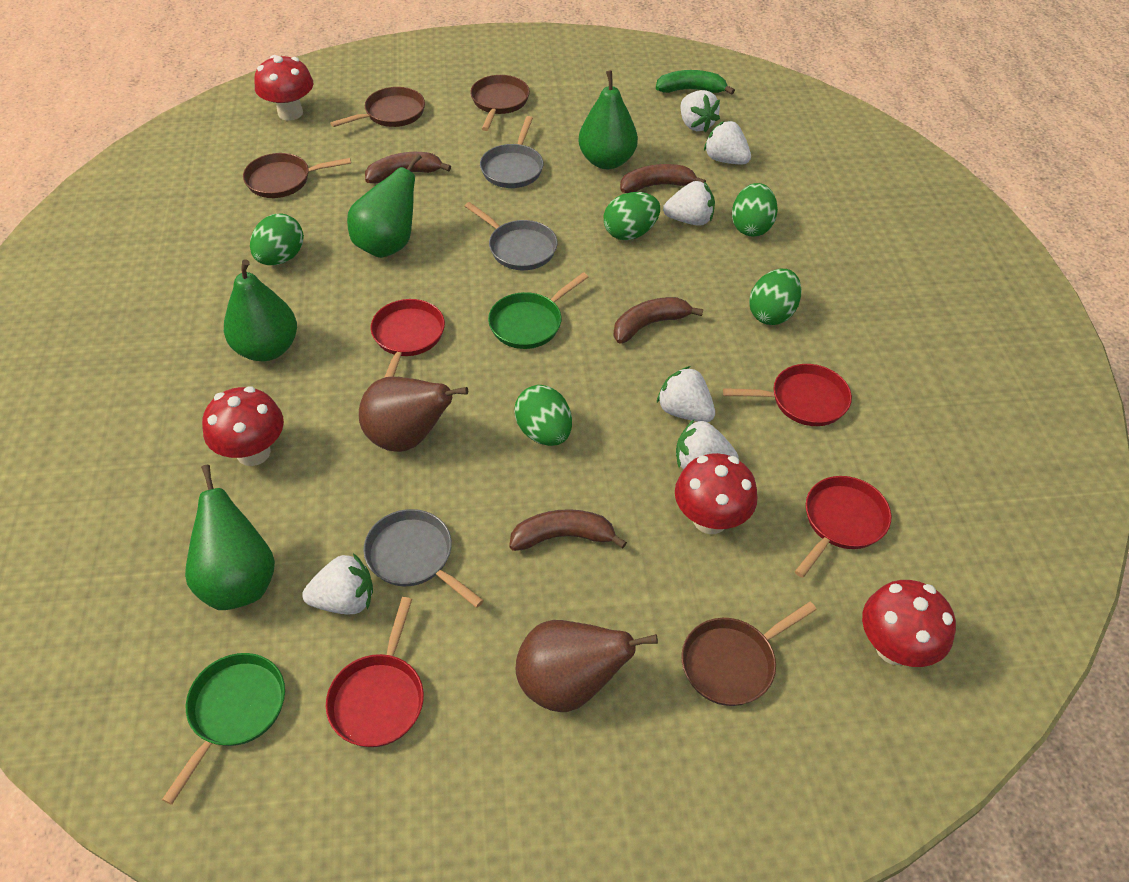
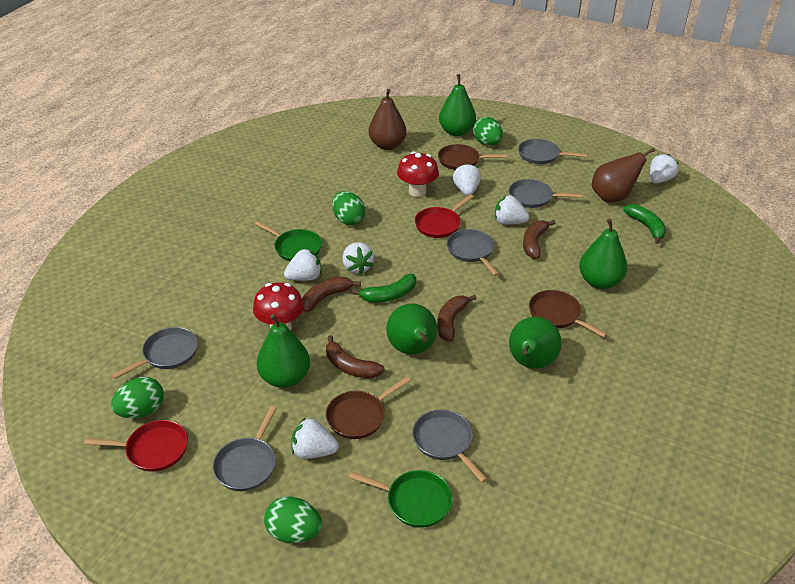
brown pan: [243,153,351,198] [330,87,425,127] [470,75,530,131] [681,601,817,706] = 4 -> [326,377,410,439] [438,144,507,170] [529,290,607,337] = 3
green banana: [656,70,735,95] = 1 -> [352,274,416,303] [623,204,666,244] = 2
green egg: [250,214,304,265] [514,385,572,446] [603,192,660,240] [732,183,778,237] [749,269,801,325] = 5 -> [111,377,164,418] [264,496,322,543] [332,191,365,225] [473,117,503,145] = 4
green pear: [185,465,275,610] [224,259,297,361] [347,153,422,258] [578,70,638,169] = 4 -> [257,314,310,388] [386,304,437,355] [439,74,476,136] [509,317,562,369] [579,218,627,289] = 5
grey pan: [363,509,484,608] [465,202,558,270] [480,116,543,188] = 3 -> [111,327,198,379] [213,406,277,491] [412,409,487,483] [447,229,499,276] [509,179,583,208] [518,139,588,164] = 6
red mushroom: [202,386,284,466] [254,55,313,120] [675,453,757,534] [862,580,956,667] = 4 -> [253,282,304,330] [397,151,439,197] = 2
red pan: [326,597,424,747] [371,299,445,378] [723,364,852,426] [794,476,891,578] = 4 -> [84,420,188,472] [415,194,474,238] = 2

